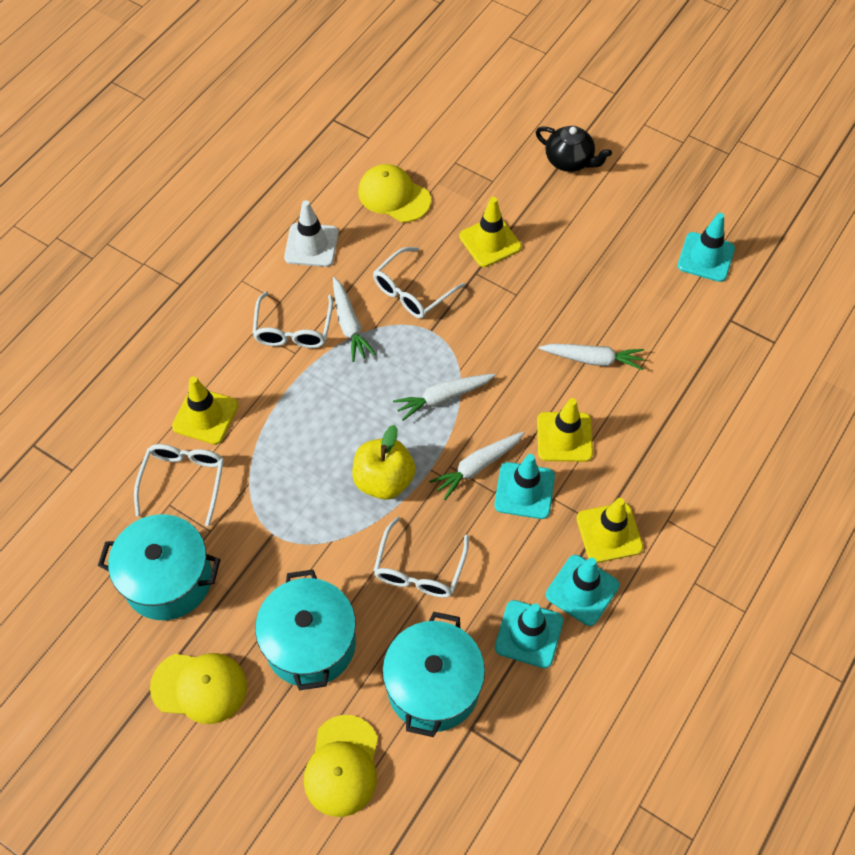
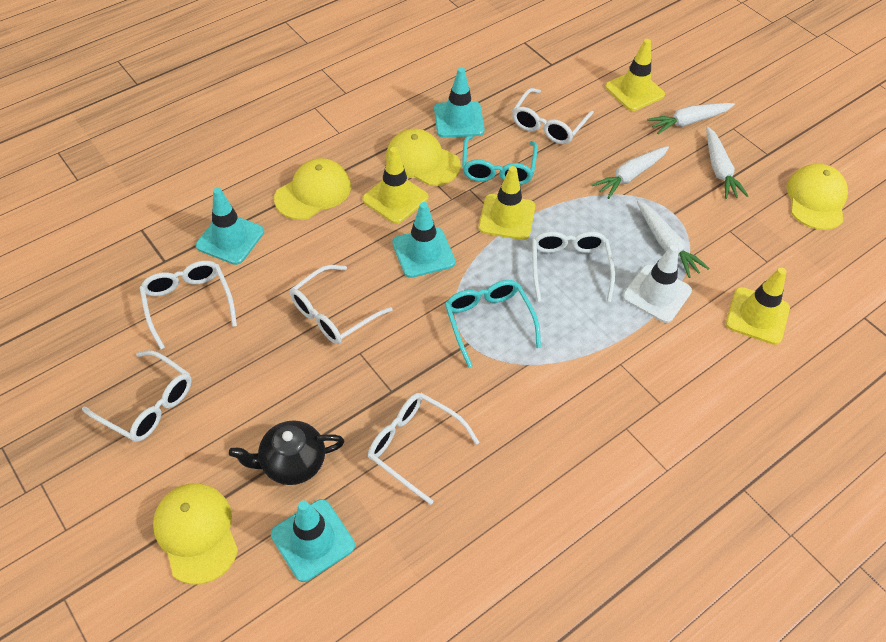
turquoise glasses: none = 0 -> [445,280,541,368] [462,135,538,185] = 2
turquoise pot: [98,514,220,620] [255,570,356,690] [382,612,485,737] = 3 -> none = 0
white glasses: [134,444,224,526] [253,291,333,348] [373,247,465,319] [374,517,469,598] = 4 -> [82,350,192,442] [140,261,237,349] [290,265,393,344] [368,393,480,505] [512,88,594,144] [532,231,615,302] = 6
yellow apple: [352,425,416,500] = 1 -> none = 0
yellow cap: [150,653,247,724] [304,715,378,817] [358,164,431,222] = 3 -> [153,483,238,585] [274,158,351,220] [386,129,461,186] [787,164,848,230] = 4

